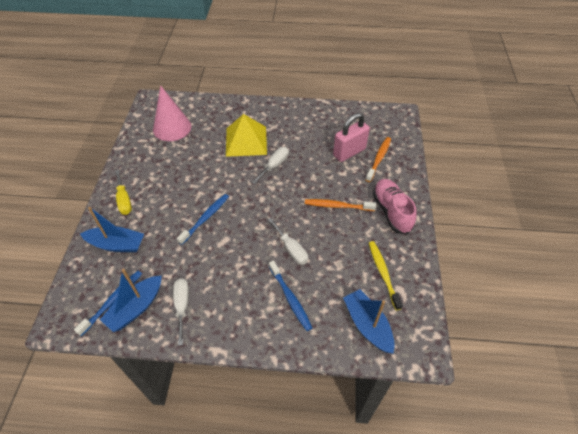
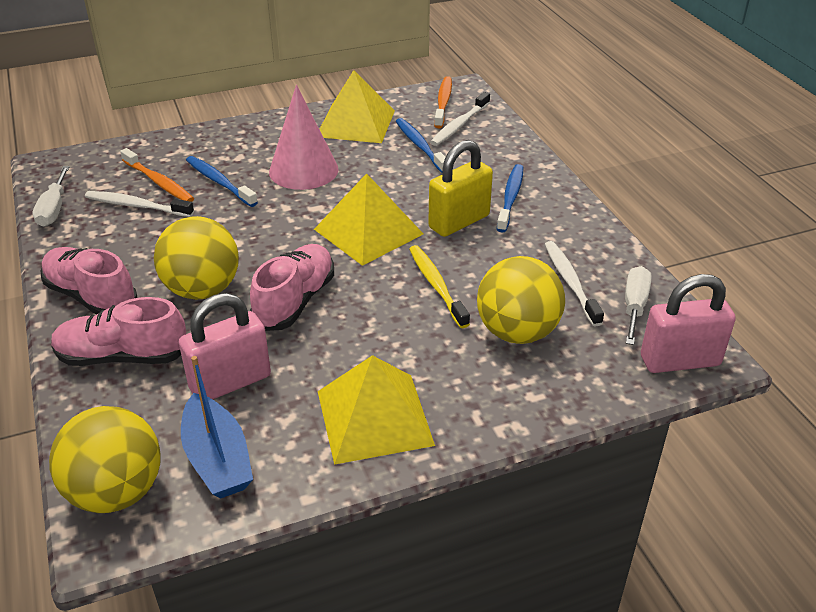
blue boat: [80,207,144,252] [100,269,162,332] [343,289,395,354] = 3 -> [181,356,253,499] = 1
pink padlock: [333,113,370,162] = 1 -> [179,293,271,399] [641,274,736,373] = 2
pink shoe: [373,179,417,235] = 1 -> [40,247,137,315] [51,297,186,366] [250,244,334,331] = 3
white screwdriver: [173,278,189,346] [252,147,289,184] [267,218,308,265] = 3 -> [33,166,70,227] [625,266,652,345] = 2
white toothbrush: none = 0 -> [85,191,194,217] [430,92,490,146] [545,241,604,327] = 3
yellow ball: none = 0 -> [49,406,161,513] [154,216,239,299] [477,256,565,344] = 3
yellow padlock: none = 0 -> [428,140,493,237] = 1
yellow pyramid: [226,114,267,157] = 1 -> [314,173,423,266] [318,355,435,465] [319,70,395,143] = 3
yellow screwdriver: [115,170,132,215] = 1 -> none = 0

